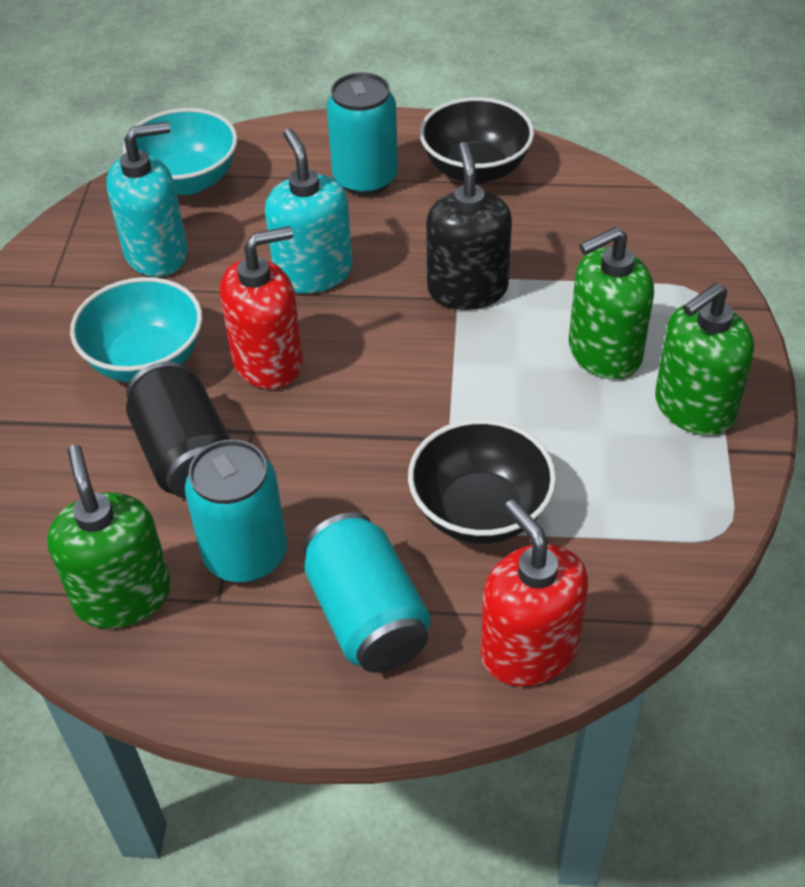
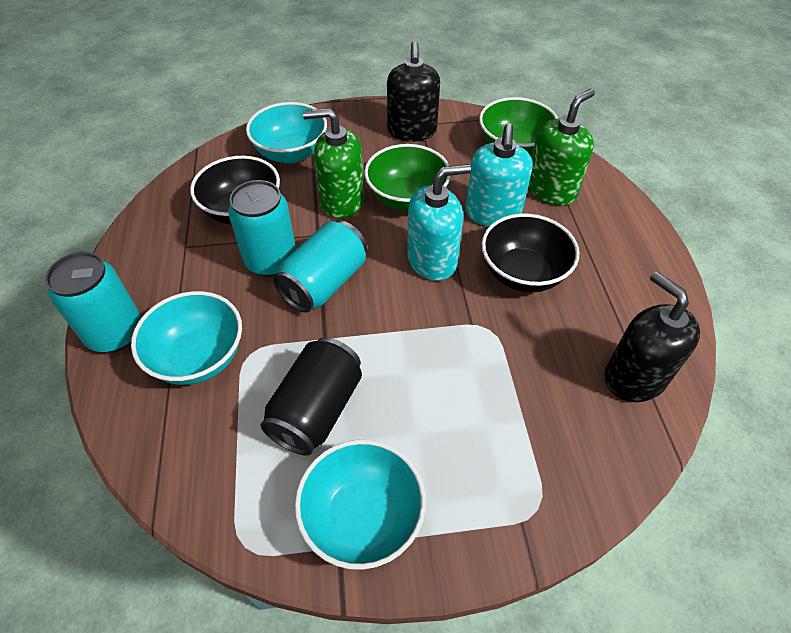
black soap dispenser: [426,142,512,310] = 1 -> [387,41,440,142] [604,272,700,402] = 2
green bowl: none = 0 -> [364,144,451,211] [479,97,559,156] = 2
green soap dispenser: [47,445,171,629] [569,227,654,380] [655,283,754,435] = 3 -> [303,108,364,219] [528,89,595,205] = 2
red soap dispenser: [220,226,303,389] [481,499,588,686] = 2 -> none = 0
turquoise bowl: [70,277,202,382] [123,108,238,195] = 2 -> [131,291,242,385] [246,102,327,163] [295,439,426,570] = 3

